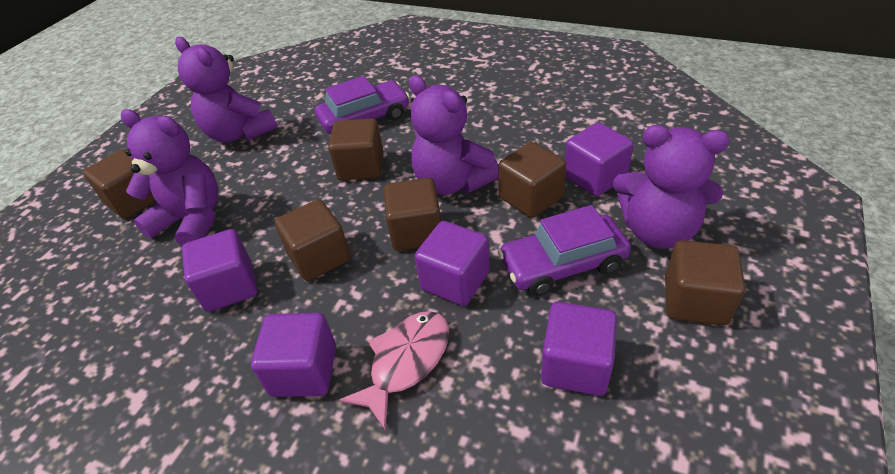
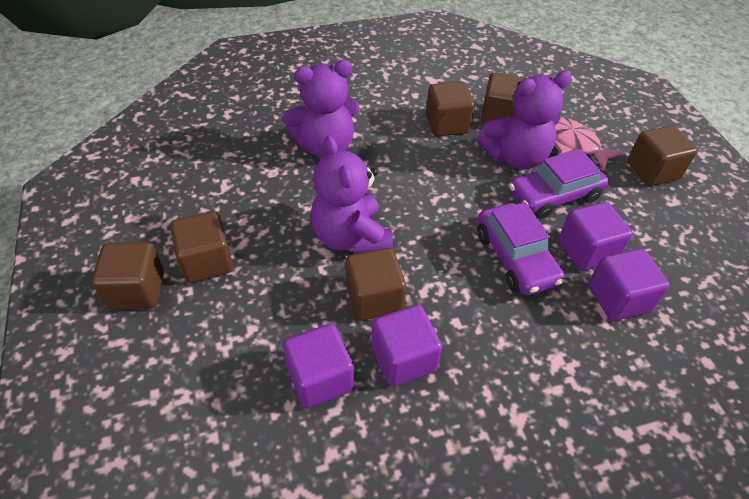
purple cube: [182,229,257,312] [251,313,336,397] [415,221,490,306] [541,302,617,396] [565,123,634,196] = 5 -> [283,323,354,408] [372,305,442,386] [559,202,633,271] [589,249,670,321] = 4
purple teddy bear: [121,109,219,246] [175,37,277,143] [409,75,499,195] [613,125,730,249] = 4 -> [282,60,359,158] [311,135,393,254] [477,71,572,169] = 3

